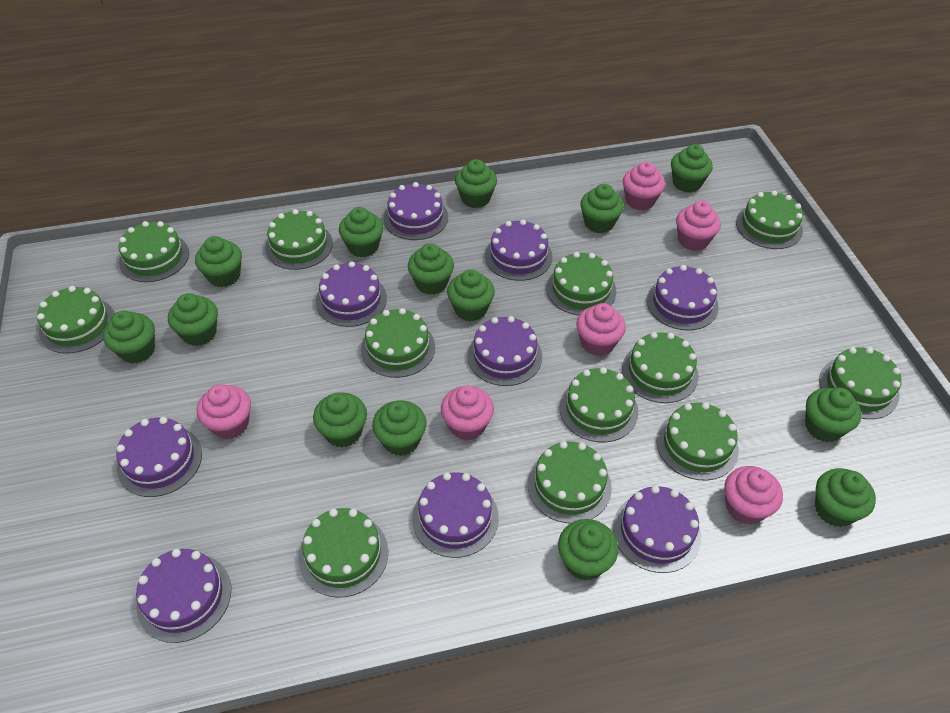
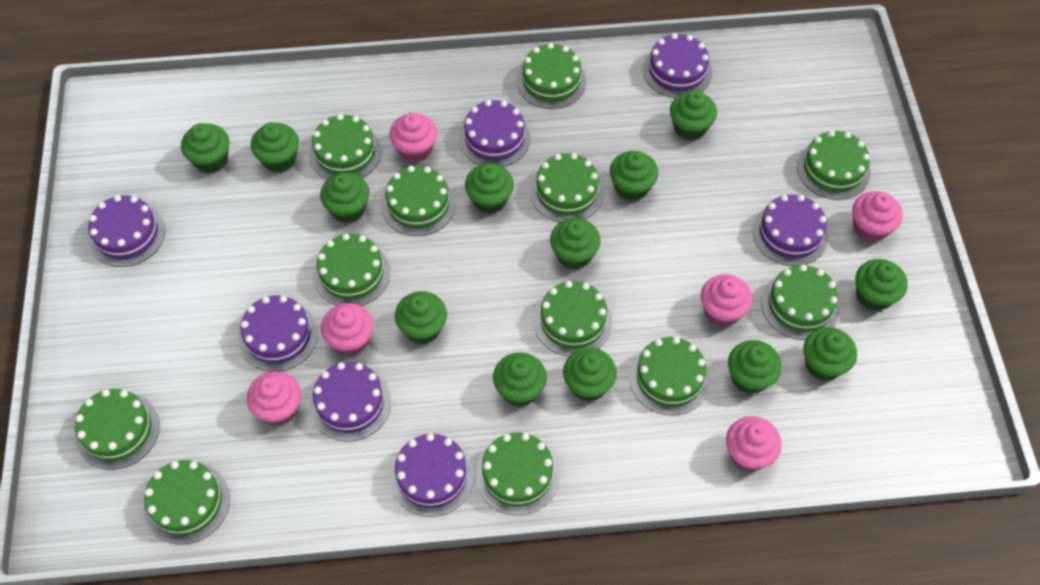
green cupcake: [103,310,155,364] [168,293,218,346] [195,236,242,287] [313,392,367,448] [339,207,383,257] [372,401,427,456] [408,243,454,295] [447,269,495,322] [455,159,497,208] [558,519,618,581] [580,184,624,233] [671,144,713,193] [805,387,861,442] [815,468,876,527] = 14 -> [181,123,229,173] [251,122,299,173] [320,173,370,223] [395,291,447,344] [465,163,514,214] [493,352,547,407] [550,218,601,270] [563,348,617,402] [610,151,658,201] [670,90,717,141] [728,340,782,394] [803,327,857,381] [855,259,907,311] = 13
purple cake: [116,417,202,497] [136,549,231,643] [316,261,387,327] [383,182,448,240] [412,473,499,558] [468,316,542,386] [485,220,553,281] [613,486,701,573] [647,265,719,331] = 9 -> [88,195,165,267] [238,295,318,372] [309,362,391,442] [390,433,474,517] [459,100,531,167] [643,33,712,98] [753,195,828,266] = 7

